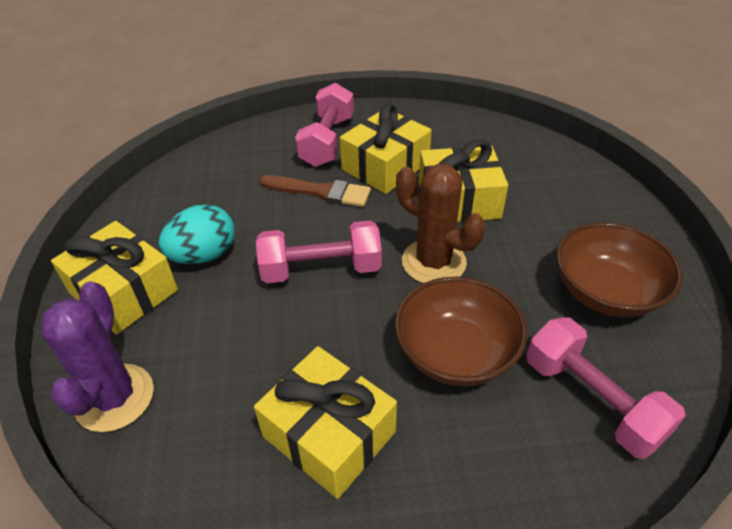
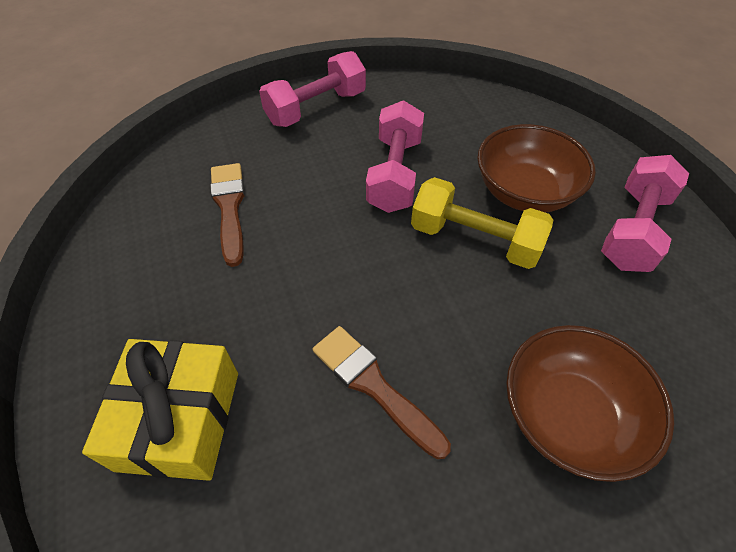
brown brush: [260,175,371,207] = 1 -> [210,163,245,267] [313,326,451,459] = 2
brown cactus: [396,164,485,283] = 1 -> none = 0
purple cactus: [42,282,154,432] = 1 -> none = 0
turquoise egg: [159,204,235,264] = 1 -> none = 0
yellow dumbbell: none = 0 -> [411,177,553,269] = 1
yellow gift: [51,221,178,334] [254,346,397,499] [340,103,432,194] [418,140,508,222] = 4 -> [82,339,238,481] = 1

